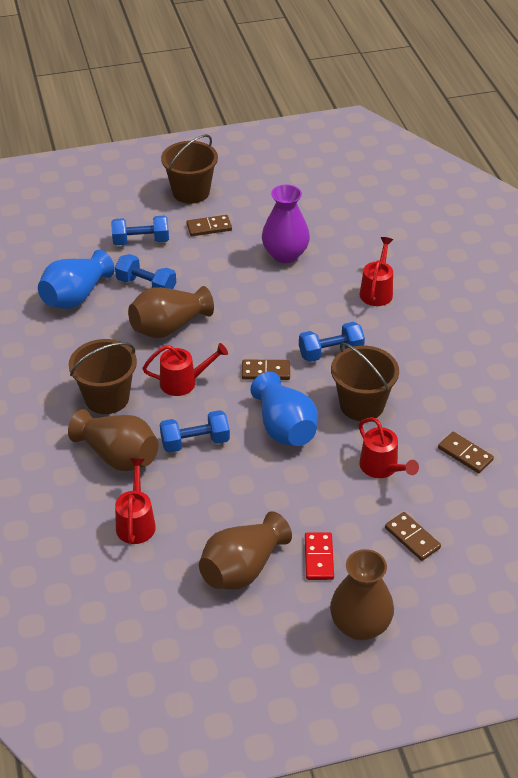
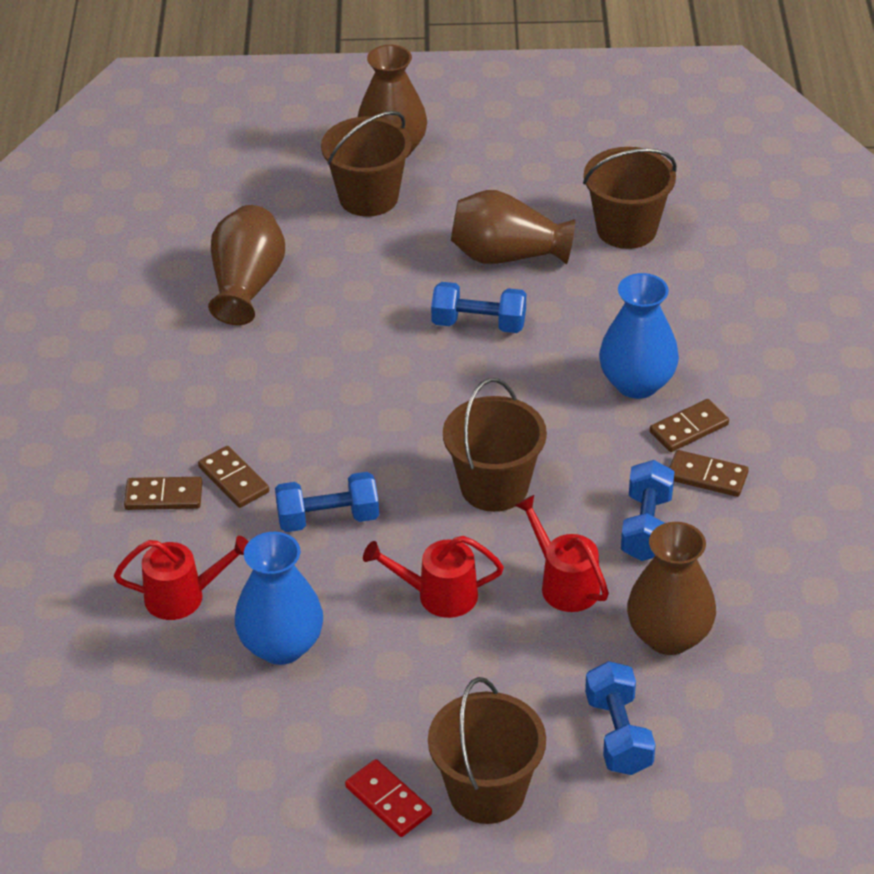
brown bucket: [69,339,137,414] [161,134,218,204] [331,343,399,421] = 3 -> [321,111,411,217] [428,677,546,824] [443,378,547,512] [583,147,677,249] = 4
purple vase: [262,185,310,263] = 1 -> none = 0
red watering can: [115,459,156,544] [143,343,228,396] [359,417,419,478] [360,237,393,306] = 4 -> [114,536,248,620] [363,536,504,618] [514,495,609,612] = 3

